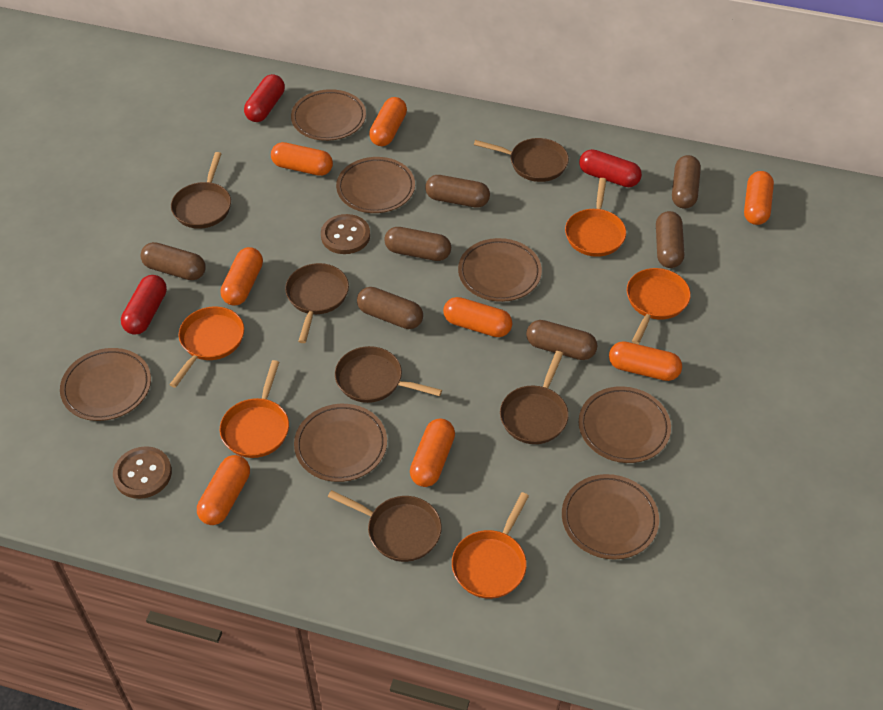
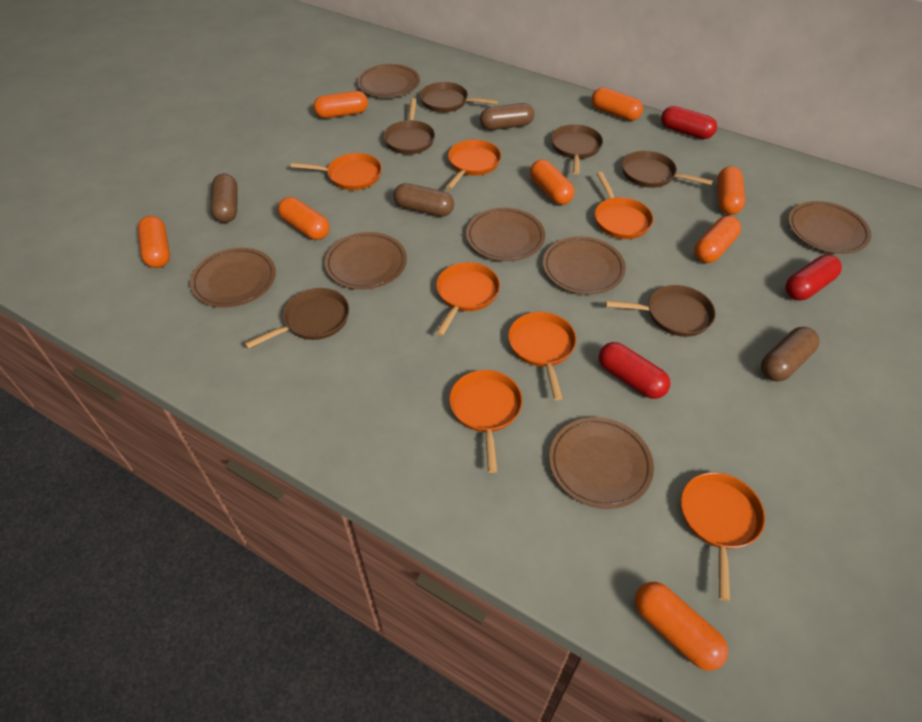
brown button: [113,446,172,499] [321,214,370,254] = 2 -> none = 0
brown capsule: [140,242,206,280] [357,287,423,329] [384,227,451,261] [425,175,490,208] [526,320,597,360] [656,211,684,268] [672,155,701,209] = 7 -> [211,174,238,223] [393,183,454,217] [480,103,534,130] [761,327,819,381] = 4
orange pan: [169,306,244,388] [220,360,289,458] [452,492,529,599] [565,178,626,257] [627,268,691,344] = 5 -> [291,153,382,190] [436,262,500,336] [446,140,501,189] [449,370,523,473] [508,312,576,400] [595,172,653,239] [681,472,765,601] = 7

